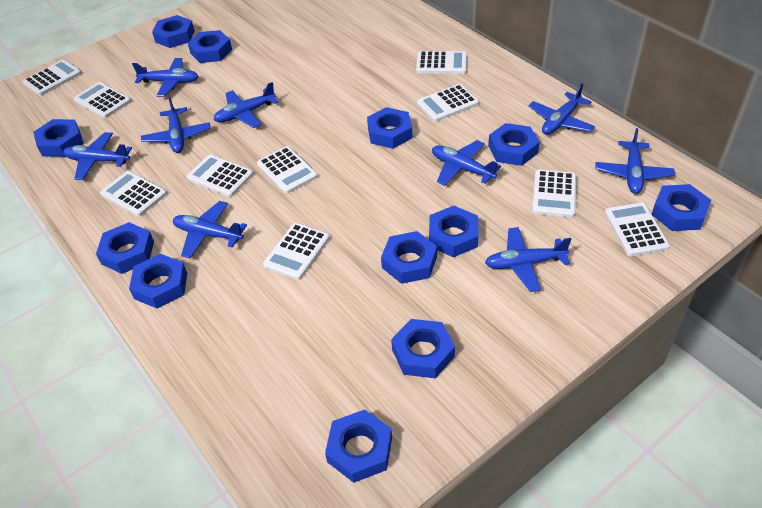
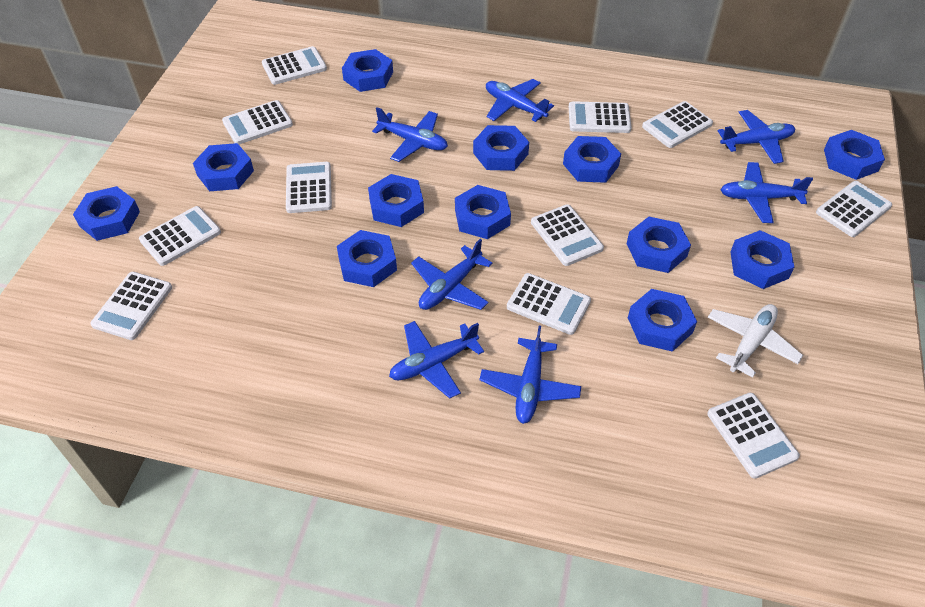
blue plane: [63,132,132,180] [132,58,199,97] [141,97,211,153] [173,201,247,258] [213,82,279,128] [432,140,501,186] [485,227,571,292] [529,83,595,135] [595,128,675,194] = 9 -> [372,107,448,162] [389,321,484,398] [411,239,492,310] [479,326,581,424] [486,79,554,122] [718,110,795,164] [720,162,813,223] = 7
white calculator: [23,59,82,96] [74,82,131,118] [100,171,167,217] [186,155,253,197] [257,146,318,194] [263,223,330,280] [416,51,467,74] [417,84,479,122] [532,170,576,217] [605,202,670,256] = 10 -> [90,272,172,340] [139,206,221,266] [222,100,293,144] [262,46,327,85] [286,162,332,213] [507,273,591,335] [531,204,604,266] [569,101,632,133] [642,101,713,148] [707,393,800,479] [816,181,892,237] = 11
white plane: none = 0 -> [707,304,803,378] = 1

